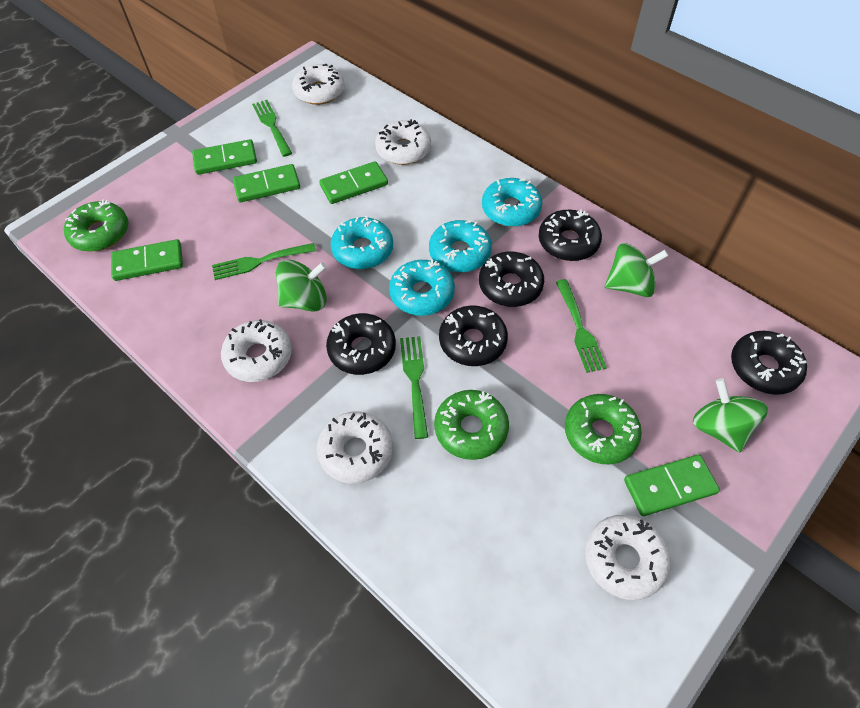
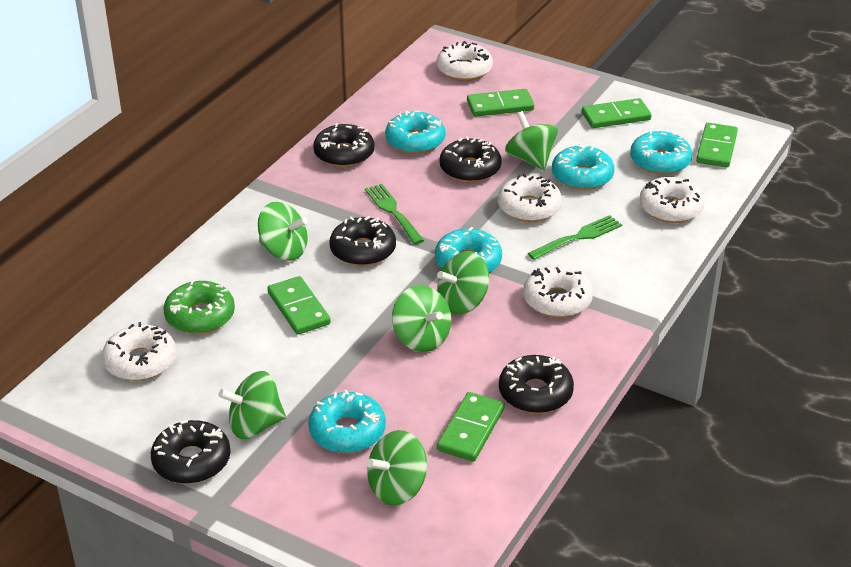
green donut: [64,200,128,252] [434,390,509,460] [565,394,642,464] = 3 -> [163,280,235,334] = 1
green fork: [212,243,316,280] [252,100,292,157] [400,336,428,439] [556,279,607,373] = 4 -> [365,184,424,244] [528,215,622,260] = 2
green spinning top: [276,260,327,311] [605,243,668,297] [693,378,768,452] = 3 -> [218,371,286,439] [258,202,308,261] [367,430,427,506] [392,285,451,352] [437,252,489,315] [505,111,558,170] = 6
turquoise donut: [330,216,393,269] [389,259,455,316] [429,220,492,272] [482,178,542,227] = 4 -> [308,390,386,453] [385,110,445,154] [435,227,502,273] [552,143,614,190] [630,131,692,175] = 5

